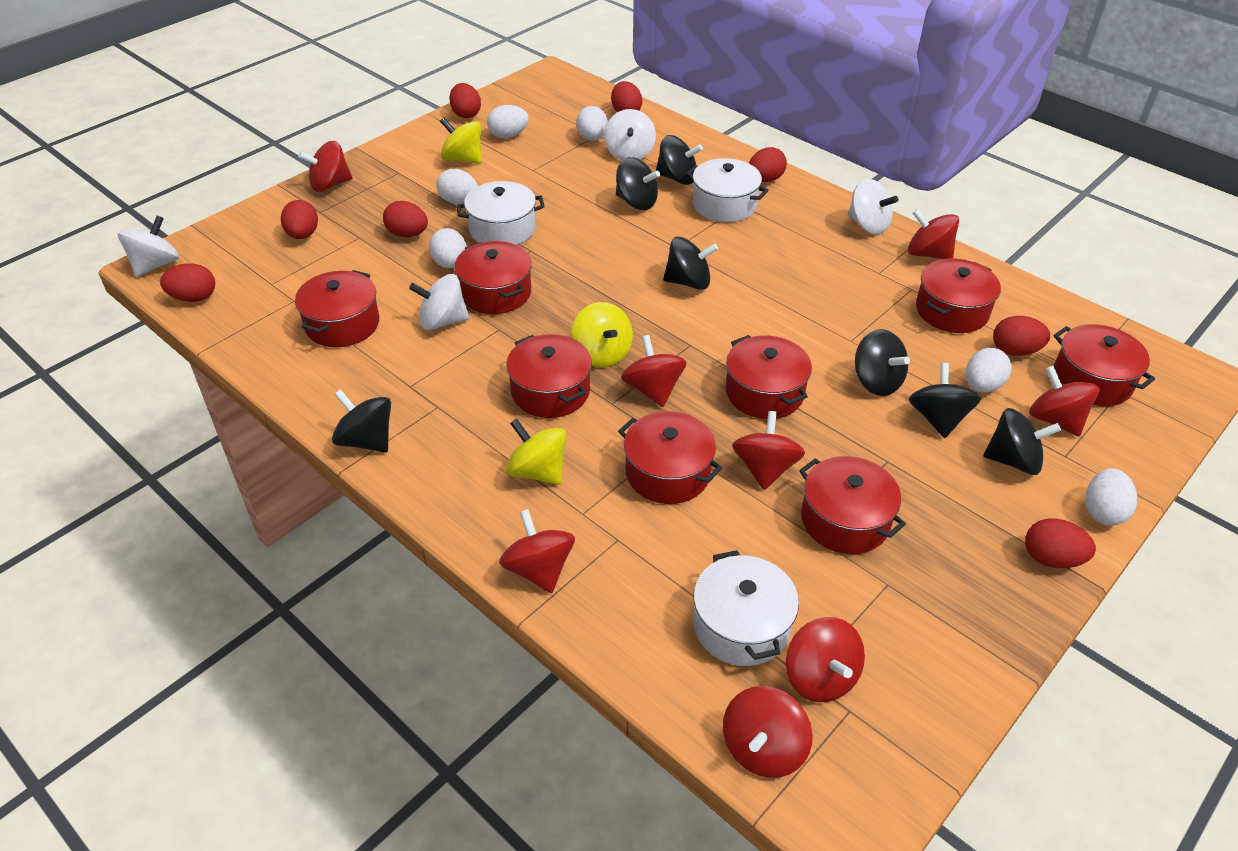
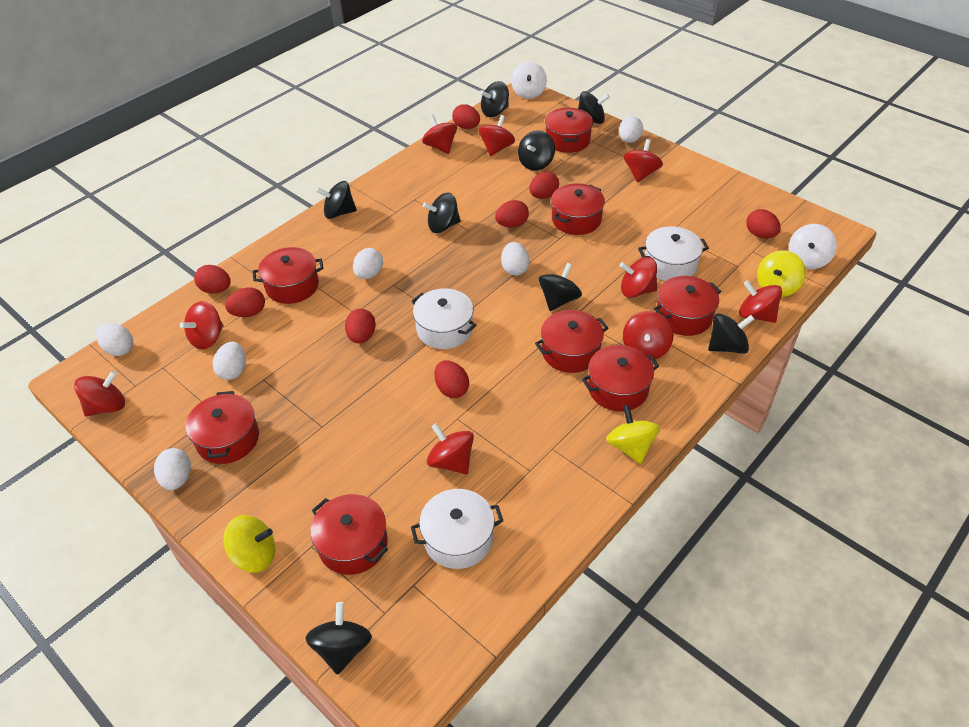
black spinning top: [332,389,391,453] [616,157,660,210] [656,135,703,185] [663,237,718,290] [855,329,910,396] [909,363,981,438] [983,408,1061,475] = 7 -> [305,602,372,675] [316,181,357,219] [423,193,461,233] [480,81,509,117] [518,130,555,171] [539,263,582,311] [578,91,610,124] [708,313,754,354] = 8
red spinning top: [298,141,352,192] [499,509,575,593] [621,335,687,407] [723,686,812,778] [732,411,805,490] [786,617,865,702] [908,209,959,259] [1029,366,1099,436] = 8 -> [74,371,125,417] [180,301,223,350] [422,114,457,154] [427,423,474,474] [478,115,515,156] [619,257,657,298] [623,311,674,359] [624,139,663,183] [739,280,782,323] = 9
white spinning top: [118,216,179,277] [409,274,469,330] [604,109,656,160] [848,179,898,234] = 4 -> [511,62,547,99] [789,224,837,269] = 2

